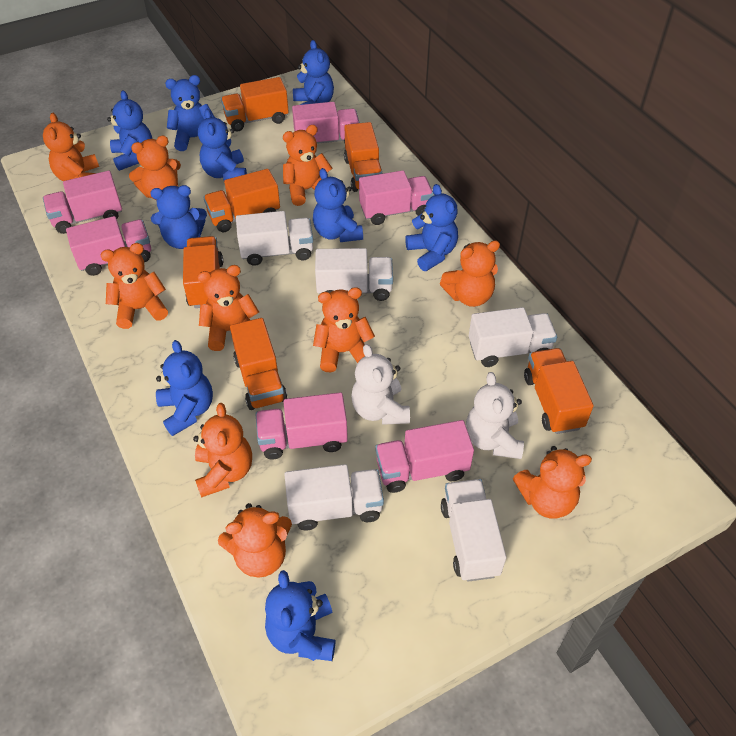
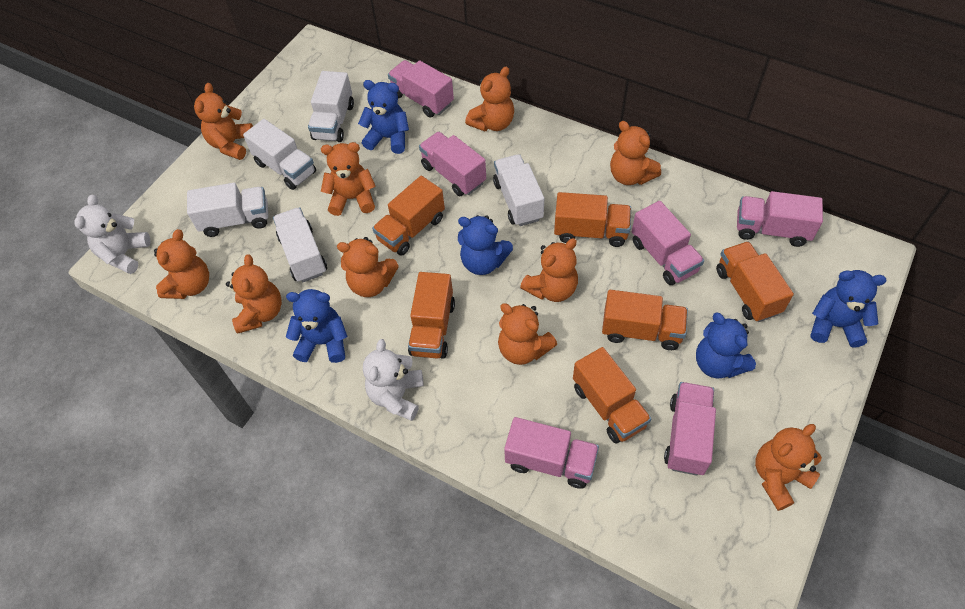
blue teddy bear: [107,90,152,171] [150,185,207,249] [156,340,213,436] [165,75,214,151] [198,109,247,181] [265,570,335,661] [293,40,334,105] [313,168,363,242] [405,184,458,271] = 9 -> [286,289,347,363] [358,80,409,154] [458,215,513,275] [696,313,756,379] [811,270,886,348] = 5

